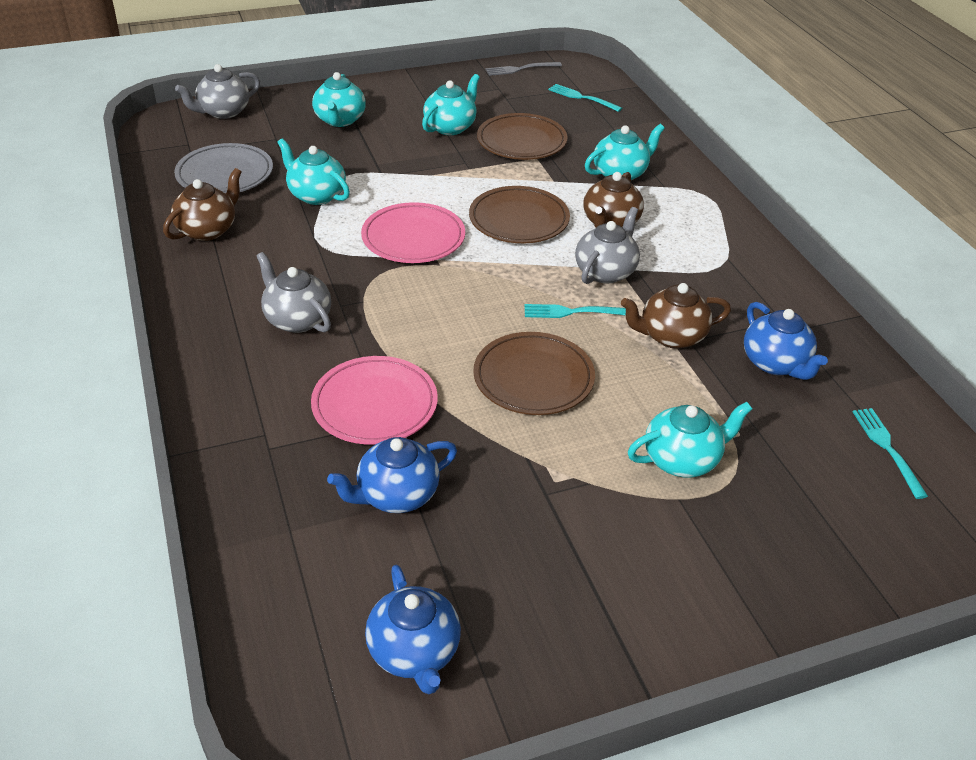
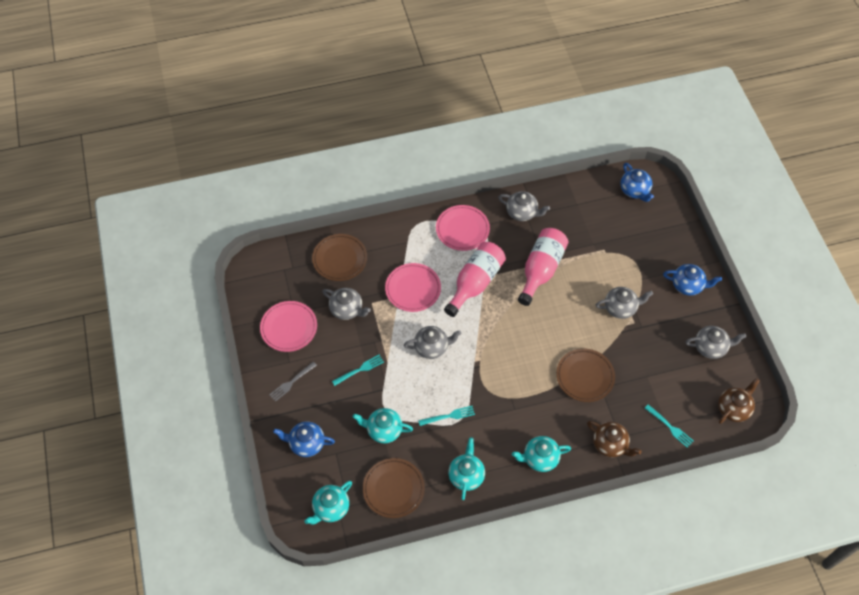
brown teapot: [163,168,242,241] [583,172,644,227] [621,283,731,348] = 3 -> [587,421,642,457] [718,378,760,424] = 2
grey plate: [174,143,273,194] = 1 -> none = 0
grey teapot: [175,64,260,119] [257,252,331,333] [575,207,640,284] = 3 -> [322,288,371,320] [404,326,461,359] [498,191,550,221] [596,287,653,319] [686,326,746,359] = 5
pink bottle: none = 0 -> [444,242,506,317] [518,228,568,306] = 2
pink plate: [311,356,438,445] [361,202,465,263] = 2 -> [260,301,317,352] [385,263,441,312] [436,205,490,251] = 3
turquoise teapot: [277,138,350,205] [312,72,366,127] [422,74,480,135] [585,124,665,180] [628,402,752,477] = 5 -> [304,481,352,525] [353,408,413,443] [448,437,485,500] [512,436,571,472] = 4

